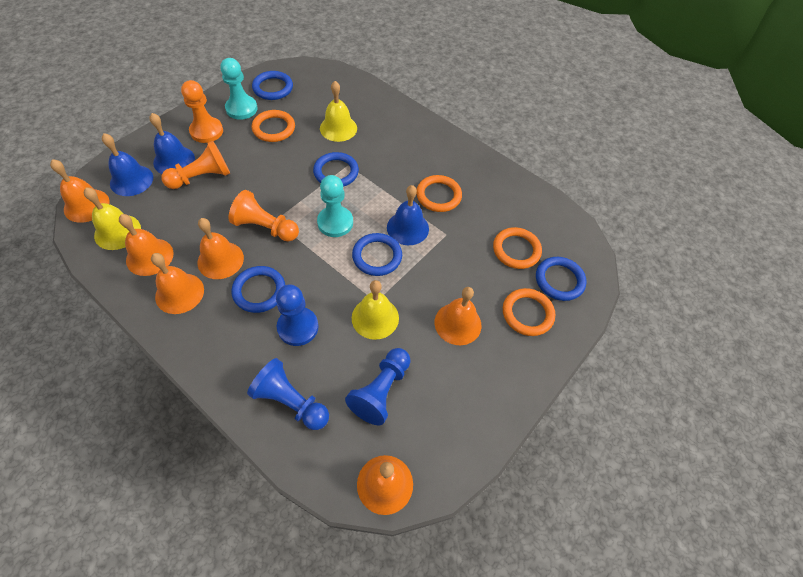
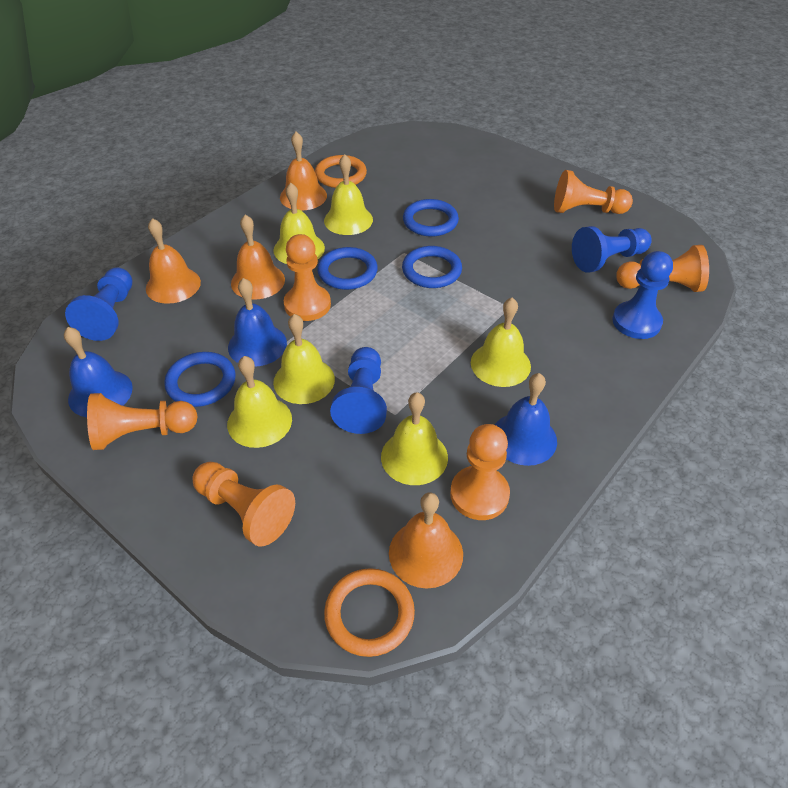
blue pawn: [247,358,329,430] [276,285,318,346] [345,348,411,425] = 3 -> [65,267,132,341] [330,347,387,434] [572,226,652,273] [612,251,673,339] = 4
blue ring: [231,266,285,313] [252,71,293,100] [313,152,359,187] [352,233,402,276] [536,257,587,301] = 5 -> [164,352,236,407] [317,247,378,290] [402,246,462,288] [403,199,459,237] = 4
orange bell: [50,159,109,223] [119,214,174,276] [151,253,204,314] [198,218,244,279] [357,455,413,515] [435,287,481,345] = 6 -> [146,218,201,304] [231,215,285,300] [280,132,327,210] [389,492,463,588] = 4
orange pawn: [161,141,230,189] [181,80,223,143] [228,190,299,241] = 3 -> [87,393,198,450] [193,462,295,546] [284,234,331,321] [450,424,510,520] [554,170,633,214] [616,245,709,292] = 6
orange ring: [252,110,295,142] [416,175,462,212] [493,227,542,269] [503,288,555,336] = 4 -> [315,155,367,188] [324,568,415,657] = 2
turquoise pawn: [220,58,258,120] [317,175,353,237] = 2 -> none = 0
yellow bell: [84,188,141,250] [320,81,357,142] [352,280,399,340] = 3 -> [227,356,292,448] [273,183,325,264] [273,314,335,404] [324,154,373,235] [381,392,448,485] [471,298,531,387] = 6

